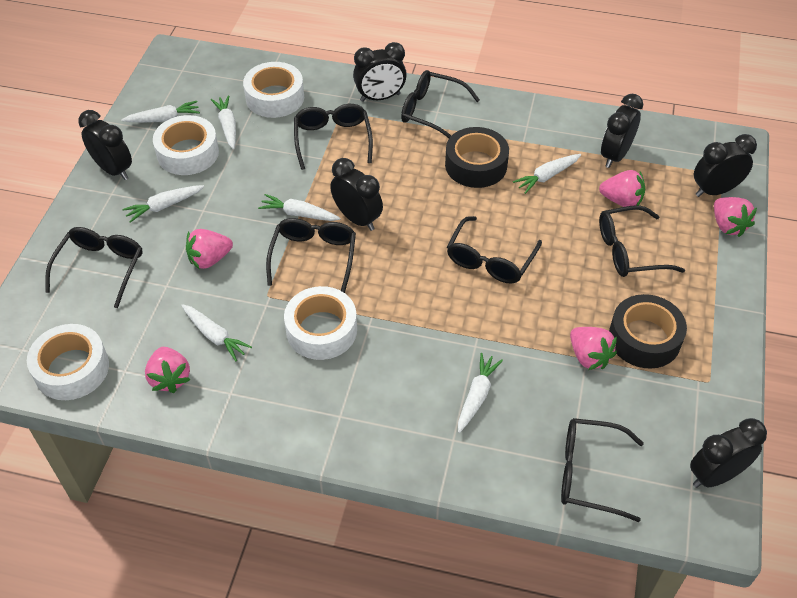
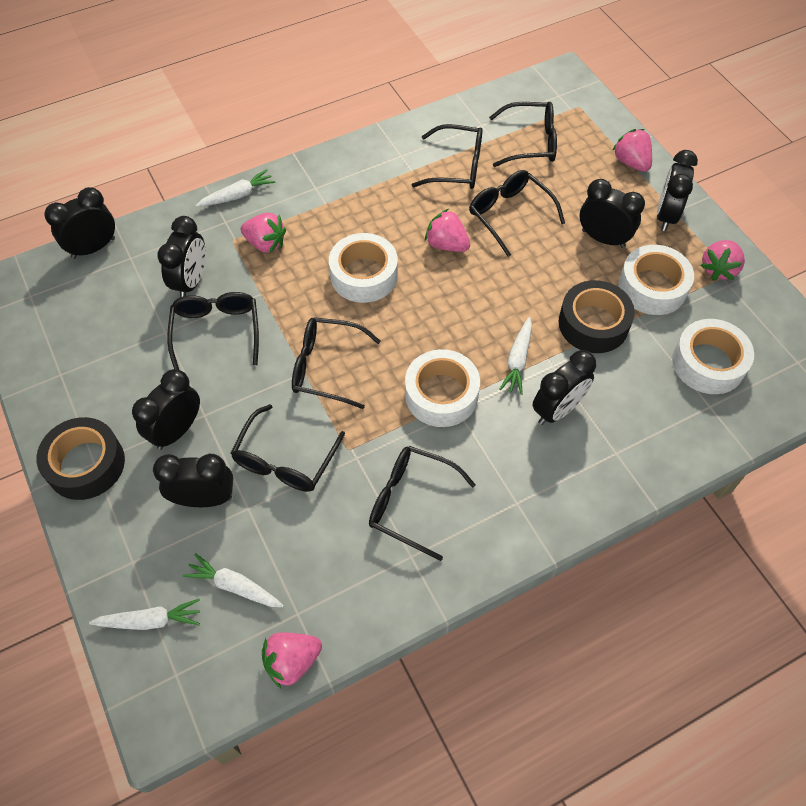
black clock: [78,110,132,180] [330,158,383,231] [353,42,407,102] [601,94,643,168] [690,418,767,488] [694,134,757,197] = 6 -> [44,187,115,259] [132,369,200,450] [153,454,233,507] [158,216,206,297] [533,350,596,425] [580,179,645,248] [657,150,698,231] = 7
white carrot: [121,101,200,122] [122,185,204,223] [181,304,252,362] [211,95,236,149] [258,194,341,221] [458,353,503,433] [513,154,581,194] = 7 -> [89,599,200,630] [183,553,284,607] [196,169,275,207] [499,317,532,395] = 4

